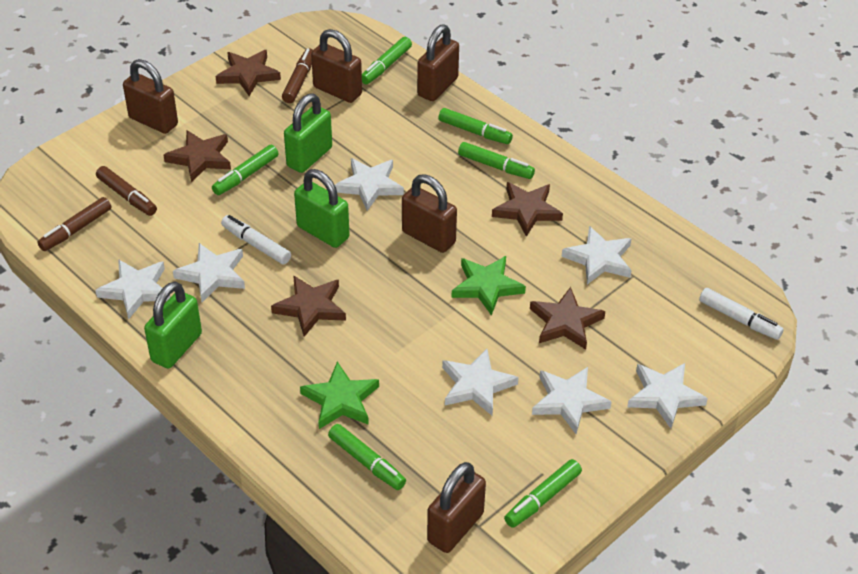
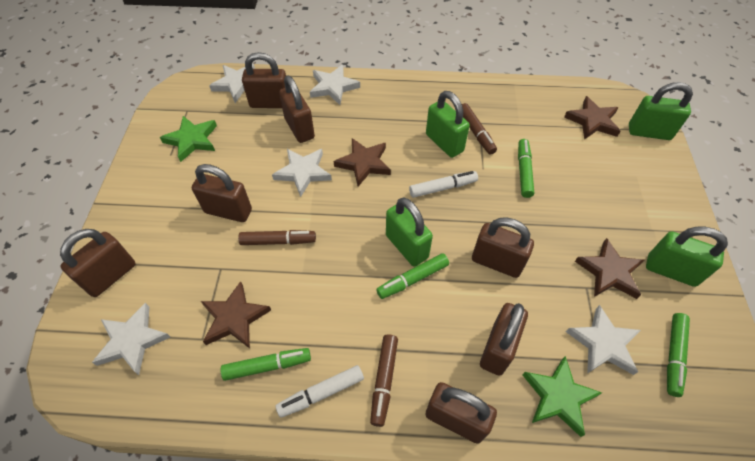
brown padlock: [123,59,178,134] [311,29,362,103] [402,174,457,253] [417,24,459,101] [427,462,486,553] = 5 -> [60,229,136,297] [192,164,252,222] [242,52,286,108] [279,76,315,143] [425,382,497,444] [472,218,534,278] [480,303,528,376] = 7
brown star: [163,130,231,182] [216,50,281,96] [271,275,346,337] [492,182,563,237] [530,287,605,350] = 5 -> [201,281,271,348] [334,138,391,186] [564,96,620,140] [575,238,644,299] = 4
green marker: [212,145,279,195] [328,424,406,490] [362,37,412,84] [438,108,513,144] [458,142,535,179] [504,459,582,528] = 6 -> [221,348,311,381] [376,253,449,299] [518,139,534,198] [667,313,690,397] = 4
green padlock: [144,282,202,369] [284,94,332,173] [294,169,350,248] = 3 -> [386,197,433,267] [426,91,470,158] [629,82,693,140] [646,227,728,287] = 4
white star: [95,259,170,319] [173,243,245,302] [335,158,404,211] [442,349,519,415] [532,367,612,434] [561,226,632,284] [627,363,708,429] = 7 -> [92,303,170,375] [209,64,255,103] [272,149,332,197] [310,65,360,105] [566,305,641,375] = 5

